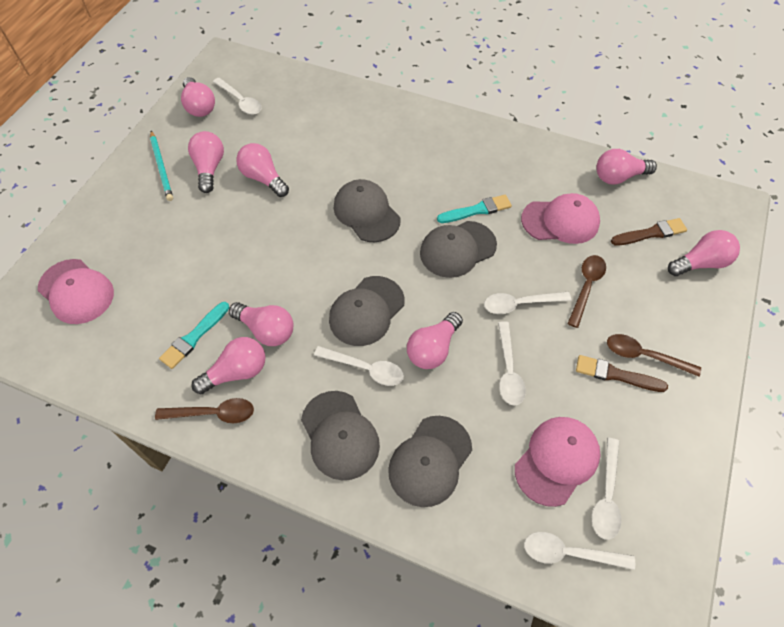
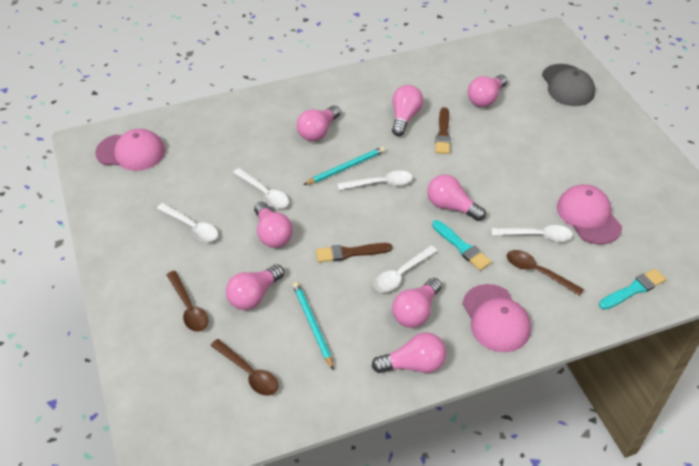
grey cap: [301,391,380,480] [329,276,405,346] [334,179,400,242] [388,416,472,507] [420,221,497,278] = 5 -> [542,64,595,106] = 1
turquoise pencil: [150,131,173,201] = 1 -> [293,282,334,370] [304,147,385,185] = 2
white spoon: [213,78,262,115] [314,346,404,386] [484,292,571,314] [498,321,526,406] [524,532,635,570] [592,438,621,540] = 6 -> [157,203,218,242] [233,168,289,208] [337,170,413,190] [374,245,437,292] [492,225,573,242] = 5

